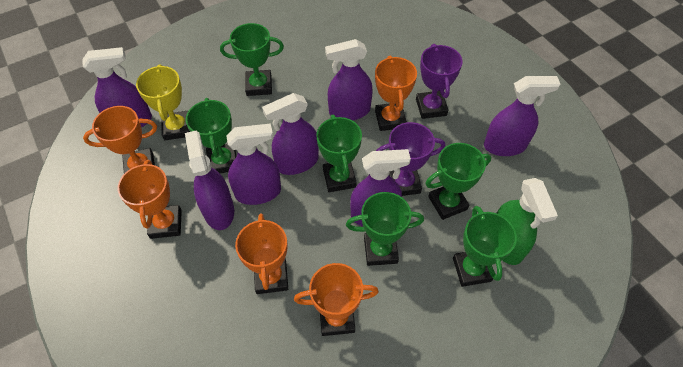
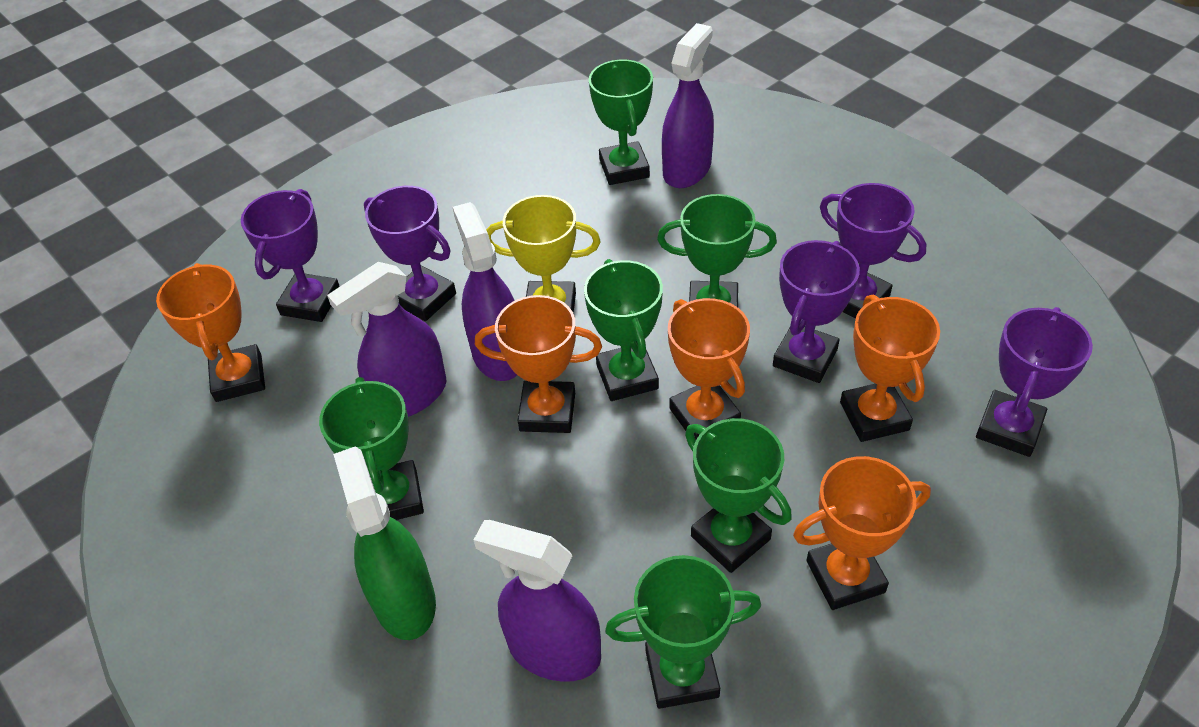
purple spray bottle: [82,47,152,128] [185,130,234,230] [226,123,281,205] [262,93,319,175] [325,39,373,121] [350,149,411,226] [484,76,560,156] = 7 -> [327,262,446,417] [453,202,517,381] [474,520,601,682] [662,23,714,188] = 4
purple trophy: [376,122,445,196] [416,44,463,119] = 2 -> [241,189,340,322] [364,186,456,321] [773,240,860,383] [820,183,926,318] [976,307,1093,457] = 5

